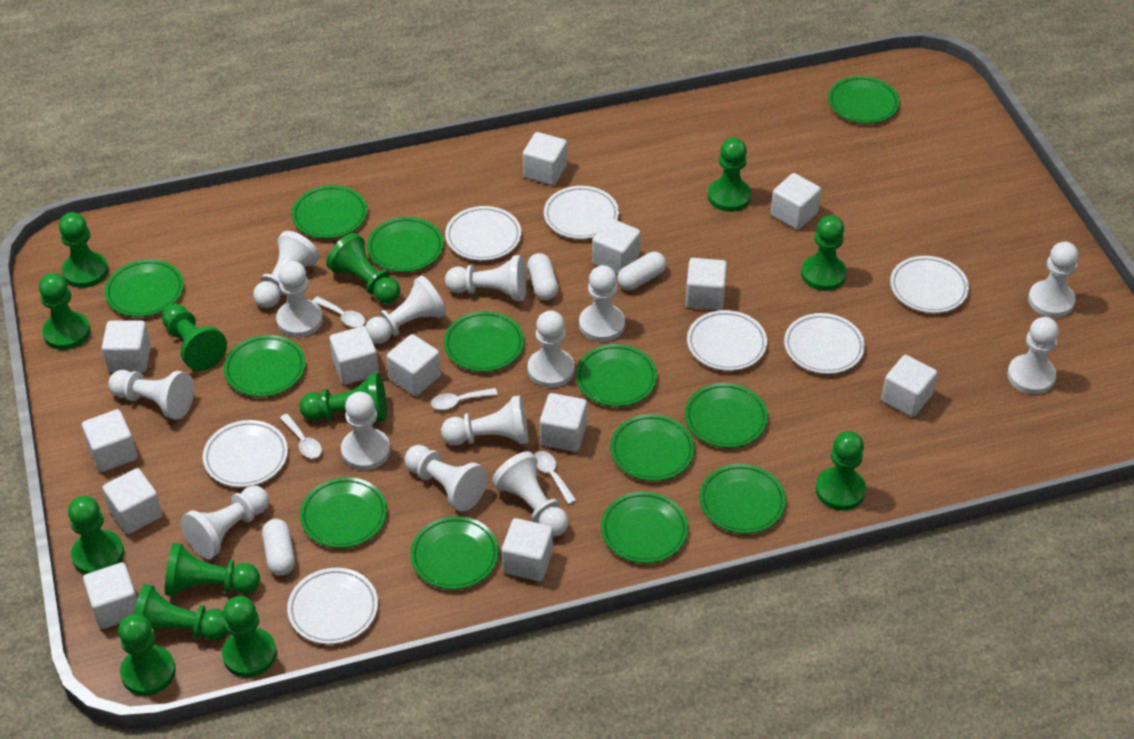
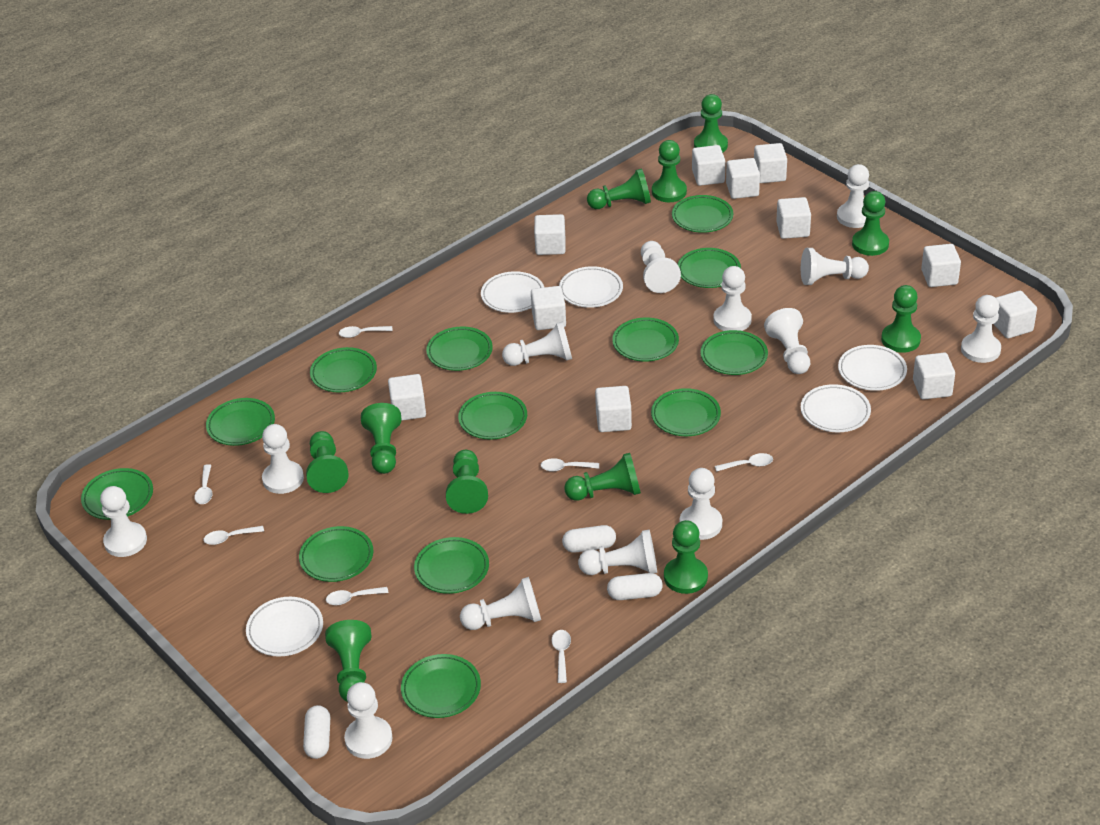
green pawn: [39,273,90,350] [59,212,108,288] [68,496,124,574] [118,614,176,696] [134,584,228,641] [162,304,227,371] [165,543,260,596] [222,596,277,678] [300,373,387,422] [326,233,400,304] [708,138,751,212] [801,215,847,291] [816,431,866,510] = 13 -> [306,431,349,493] [325,620,372,702] [361,403,402,474] [446,450,488,514] [564,453,641,501] [587,168,651,209] [652,140,687,202] [664,520,708,594] [694,94,728,153] [852,191,889,256] [881,285,921,353] = 11
white cube: [82,409,137,472] [83,562,137,629] [102,320,151,373] [102,468,163,534] [329,326,379,385] [387,334,441,396] [502,518,553,581] [523,132,567,185] [540,393,587,452] [592,218,641,274] [685,258,727,311] [770,173,821,230] [881,355,937,417] = 13 -> [388,374,426,421] [531,286,566,330] [534,214,566,255] [595,386,632,432] [692,145,725,186] [726,158,760,199] [754,143,787,183] [776,197,811,239] [913,353,955,399] [921,244,961,287] [994,291,1037,339] = 11
white pawn: [108,370,194,420] [181,486,269,559] [253,231,320,308] [276,261,323,337] [341,392,390,470] [366,276,446,344] [404,445,488,512] [441,395,529,445] [445,255,527,301] [492,451,568,537] [527,310,575,388] [579,265,625,342] [1007,317,1059,394] [1028,242,1079,318] = 14 -> [100,486,147,557] [262,424,304,494] [344,682,393,759] [460,577,541,630] [502,321,572,366] [578,530,657,575] [641,241,681,293] [679,468,722,540] [713,266,752,331] [764,308,810,374] [801,248,869,285] [837,164,869,228] [961,295,1001,363] = 13
white plate: [203,420,288,487] [287,568,378,644] [445,206,521,261] [544,186,619,239] [687,310,767,371] [784,313,865,374] [890,256,969,313] = 7 -> [246,597,323,657] [481,271,544,313] [559,266,623,308] [801,384,871,432] [838,345,907,391] = 5
white spoon: [280,414,322,458] [313,296,365,328] [431,388,498,410] [534,451,576,504] = 4 -> [194,464,212,504] [203,526,264,545] [326,587,388,605] [339,326,393,338] [541,458,599,472] [551,630,571,683] [715,453,773,472] = 7

